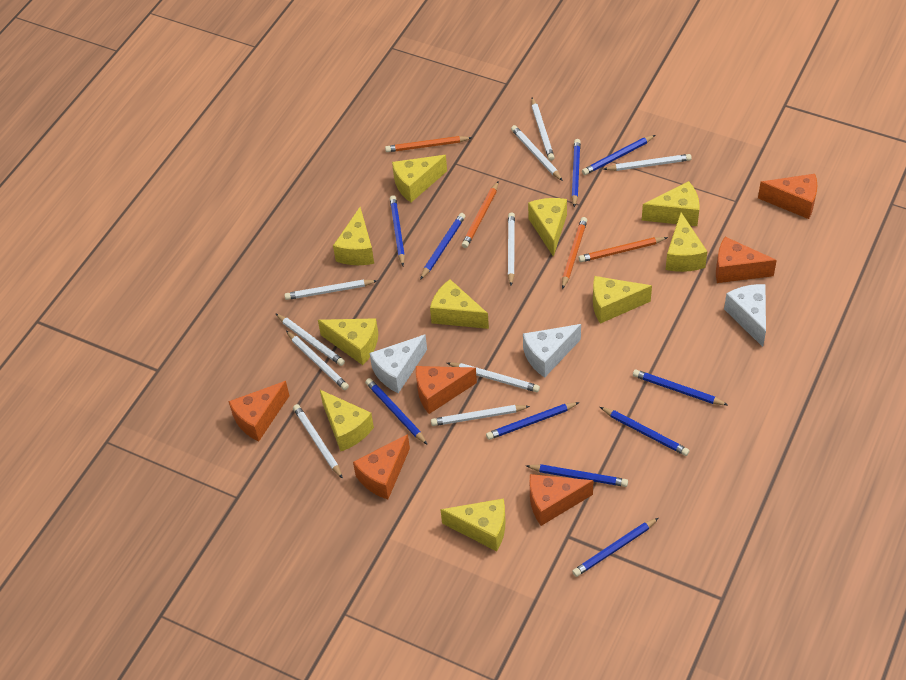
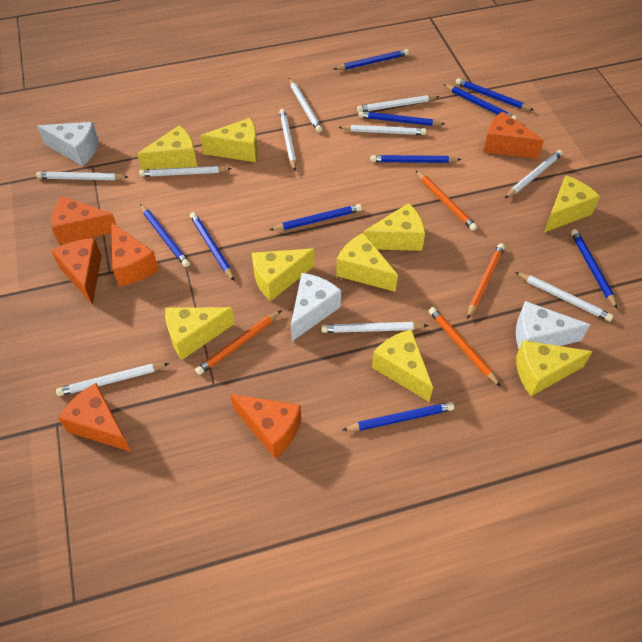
yellow cheese: [318,318,378,365] [320,390,374,452] [333,207,374,265] [392,155,447,202] [430,279,489,329] [440,498,505,551] [528,198,567,257] [593,276,652,324] [642,181,699,226] [666,213,707,272] = 10 -> [137,125,197,170] [165,307,235,360] [200,118,258,162] [252,248,315,301] [336,233,398,292] [363,203,425,251] [372,330,433,402] [516,340,593,396] [544,175,600,232] = 9

